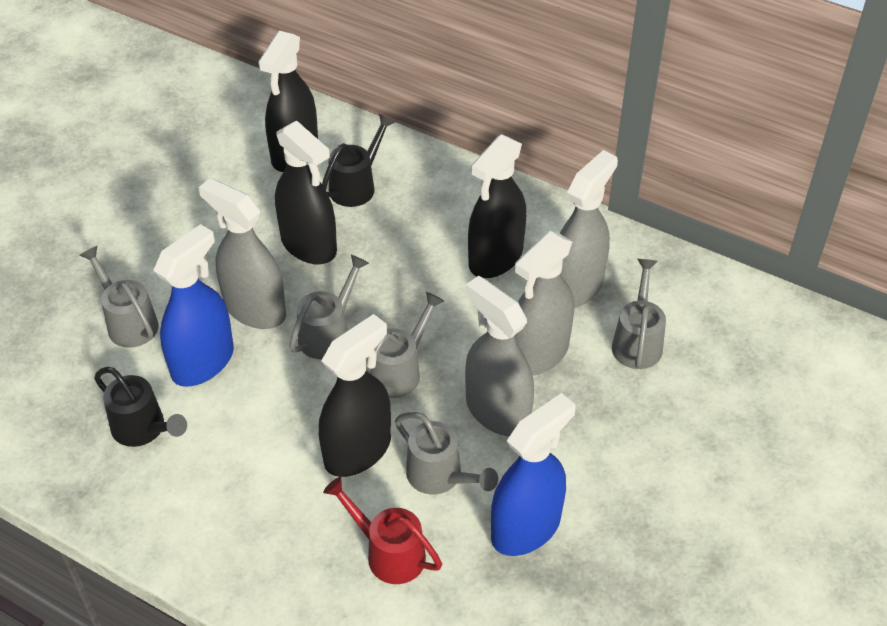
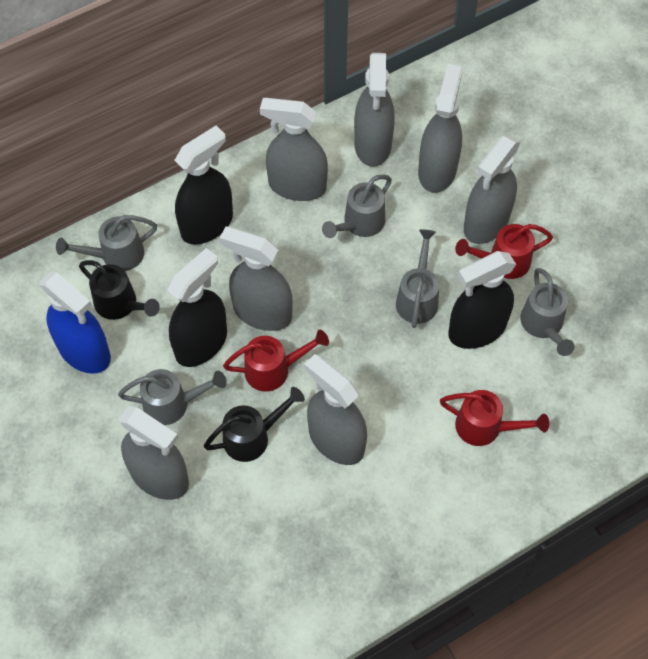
black spray bottle: [258,30,318,172] [275,120,337,264] [319,314,391,477] [468,134,526,278] = 4 -> [167,248,227,367] [174,126,233,245] [448,251,516,349] = 3
blue spray bottle: [153,224,234,387] [491,393,575,556] = 2 -> [40,271,111,374] = 1
grey spray bottle: [198,178,286,329] [465,276,534,436] [515,231,574,376] [560,150,618,308] = 4 -> [119,406,189,500] [219,226,293,331] [260,98,328,201] [304,354,367,465] [354,53,395,167] [418,64,463,193] [464,135,521,244] = 7
red watering can: [323,477,442,584] = 1 -> [223,330,329,392] [440,390,549,446] [455,224,553,279] = 3

